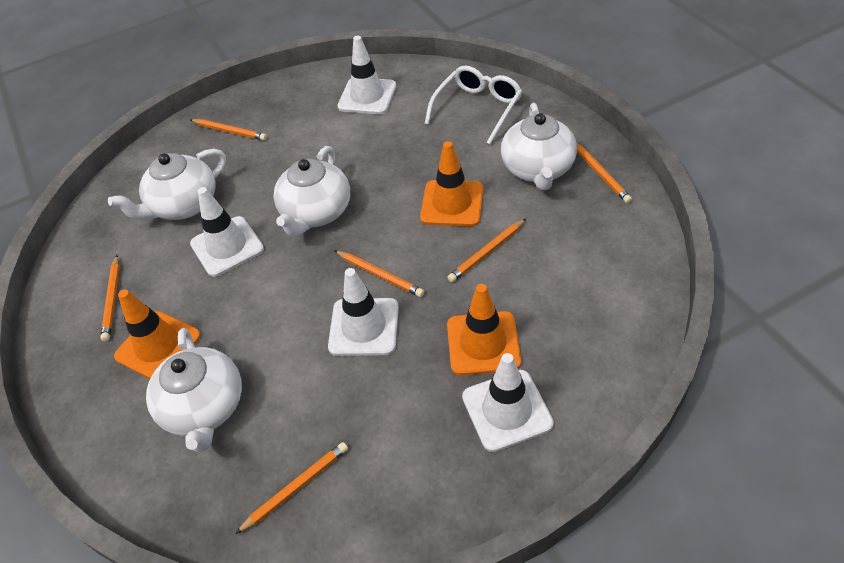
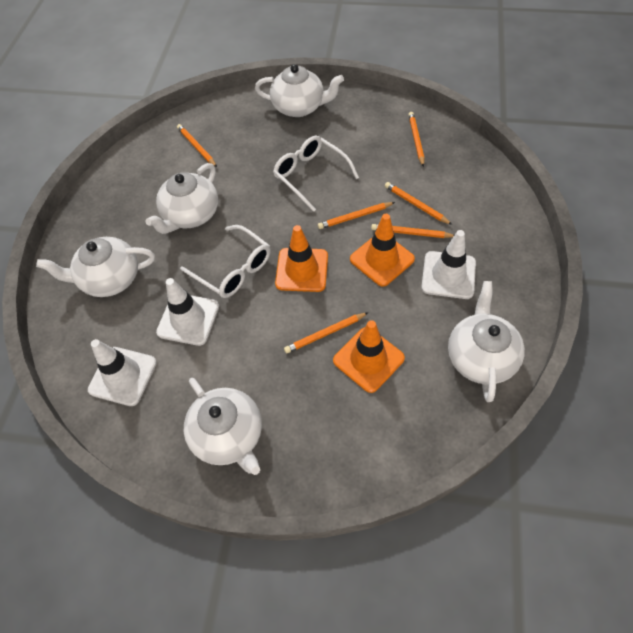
white glasses: [425,66,522,145] = 1 -> [180,225,270,298] [273,136,359,212] = 2
white teapot: [108,149,226,220] [146,328,242,452] [274,146,350,237] [501,103,577,190] = 4 -> [36,237,155,297] [145,163,218,234] [184,378,262,475] [255,64,344,117] [448,281,525,402] = 5
white traffic cone: [190,187,264,277] [328,268,399,356] [337,36,397,114] [462,353,554,452] = 4 -> [88,339,157,406] [156,278,219,346] [421,230,476,299] = 3

